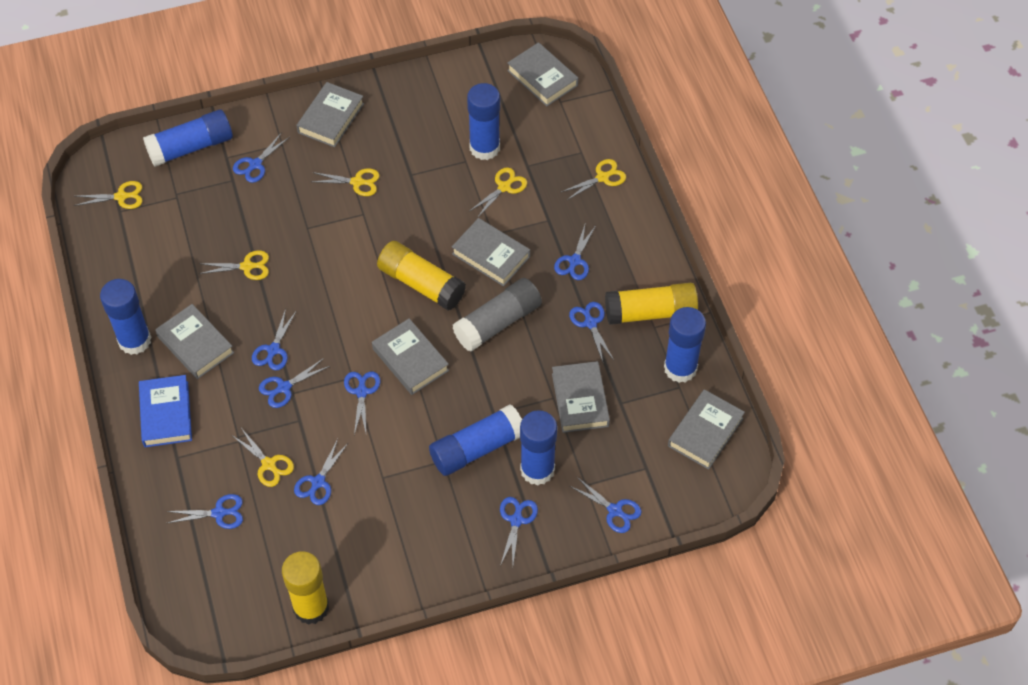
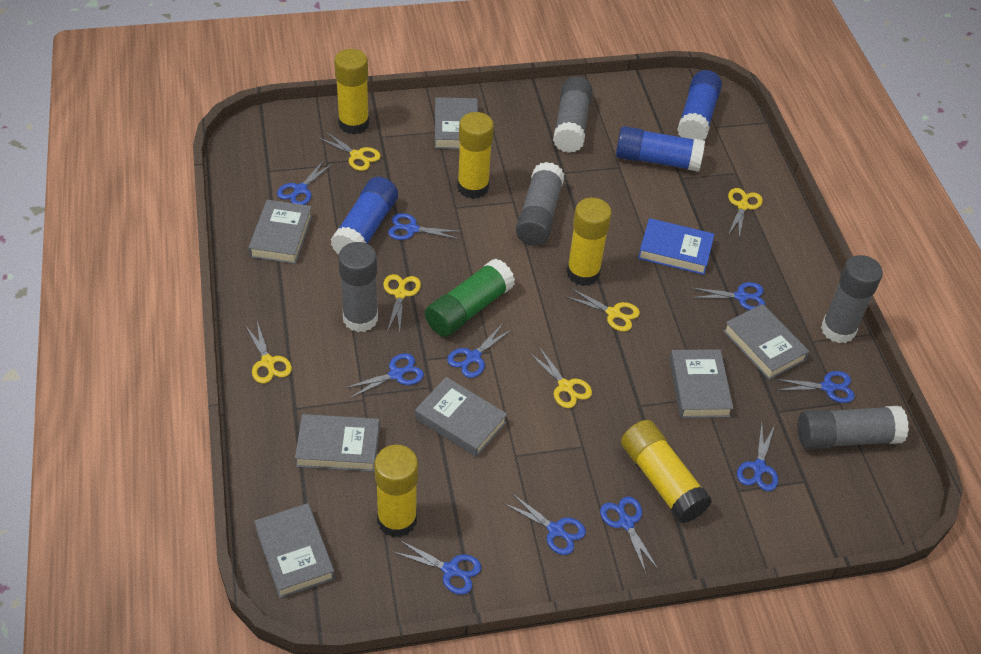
blue glue stick: [100,279,151,355] [143,110,233,167] [429,405,522,476] [467,83,500,160] [520,410,557,485] [664,307,706,383] = 6 -> [331,177,398,254] [616,126,705,172] [677,70,722,140] = 3
green glue stick: none = 0 -> [425,259,515,337] = 1
grey glue stick: [453,278,542,352] = 1 -> [338,242,378,332] [516,162,564,245] [553,76,592,153] [797,406,909,449] [821,255,883,343] = 5
yellow glue stick: [282,551,329,625] [377,241,466,311] [605,283,698,325] = 3 -> [334,49,369,134] [374,445,418,537] [457,112,494,199] [566,198,612,286] [621,420,712,523] = 5

